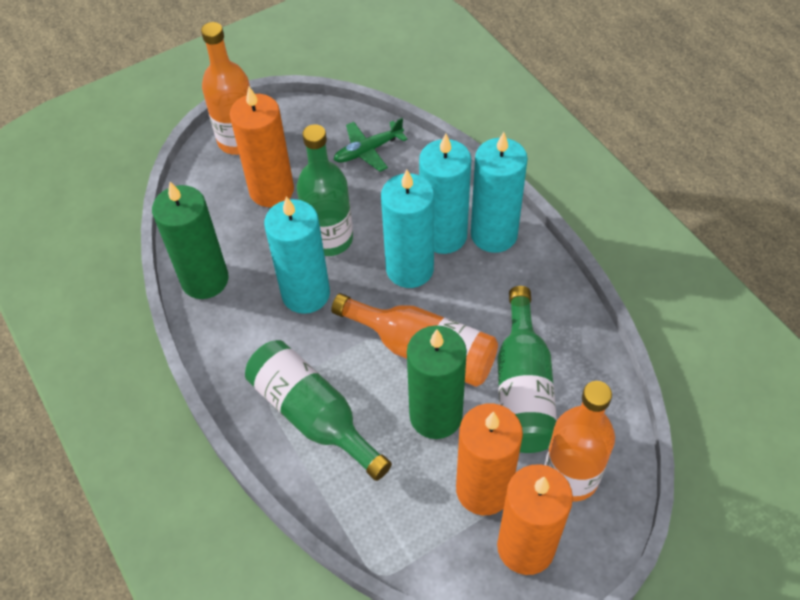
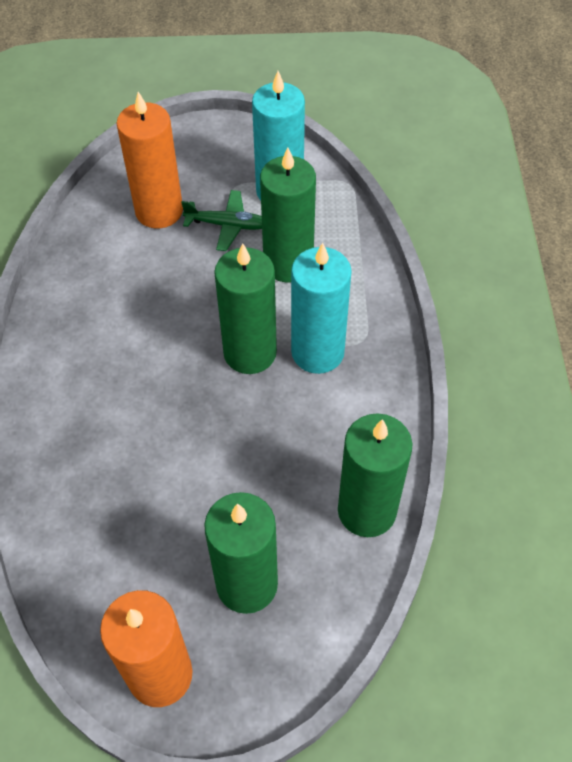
green bottle: [245,340,392,481] [297,124,353,256] [497,286,557,453] = 3 -> none = 0
green candle: [152,182,229,299] [407,325,467,439] = 2 -> [204,492,278,614] [214,243,277,374] [260,148,316,282] [338,413,413,537] = 4
orange bottle: [201,22,250,155] [331,293,498,387] [545,381,615,502] = 3 -> none = 0
orange candle: [230,87,294,207] [456,403,523,515] [497,464,573,575] = 3 -> [100,590,193,707] [117,92,183,228] = 2
turquoise candle: [264,196,330,314] [381,169,434,288] [419,134,471,254] [471,132,528,253] = 4 -> [252,71,305,200] [291,243,352,374] = 2

